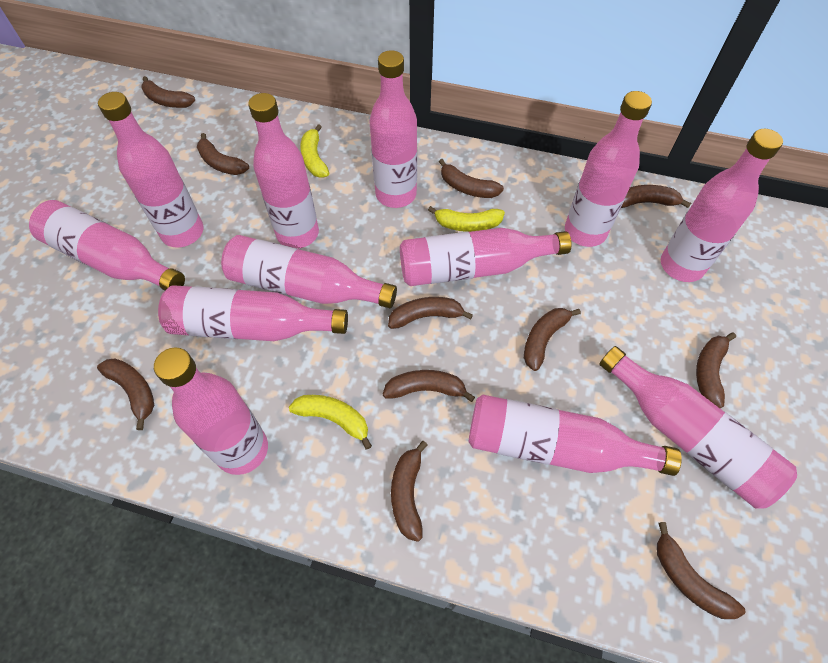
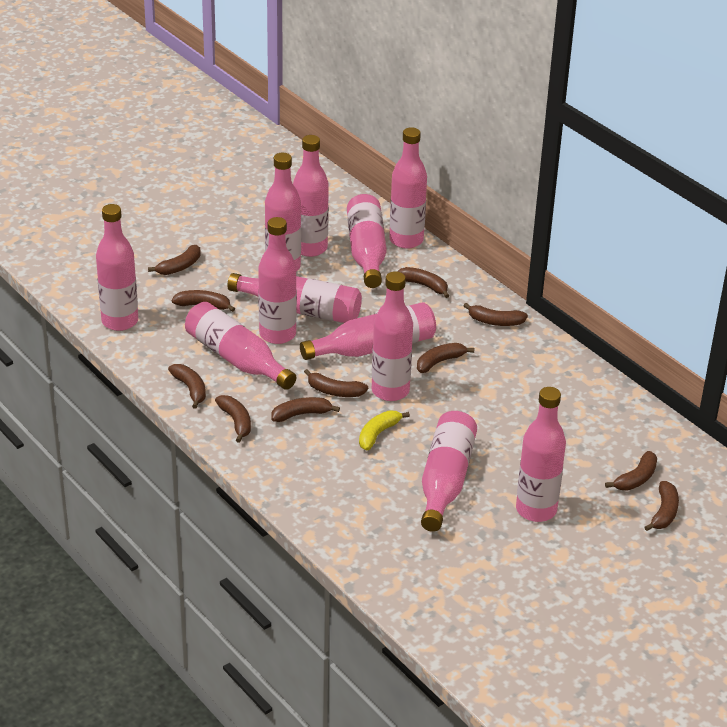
yellow banana: [289,395,372,450] [301,124,329,178] [428,206,505,232] = 3 -> [359,411,410,451] = 1

